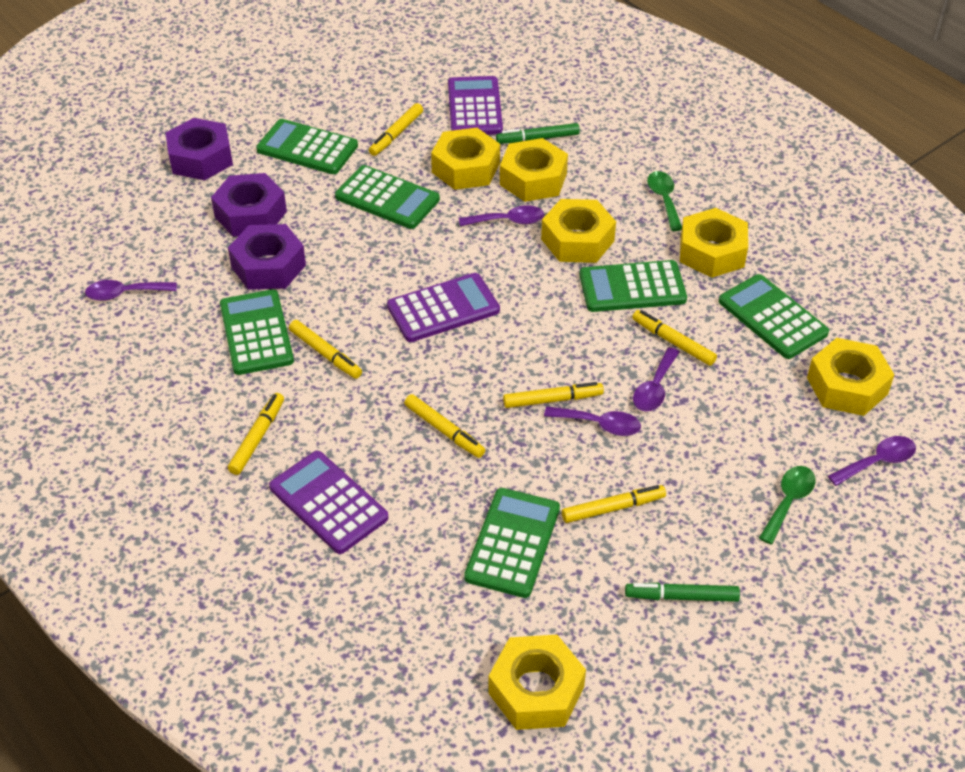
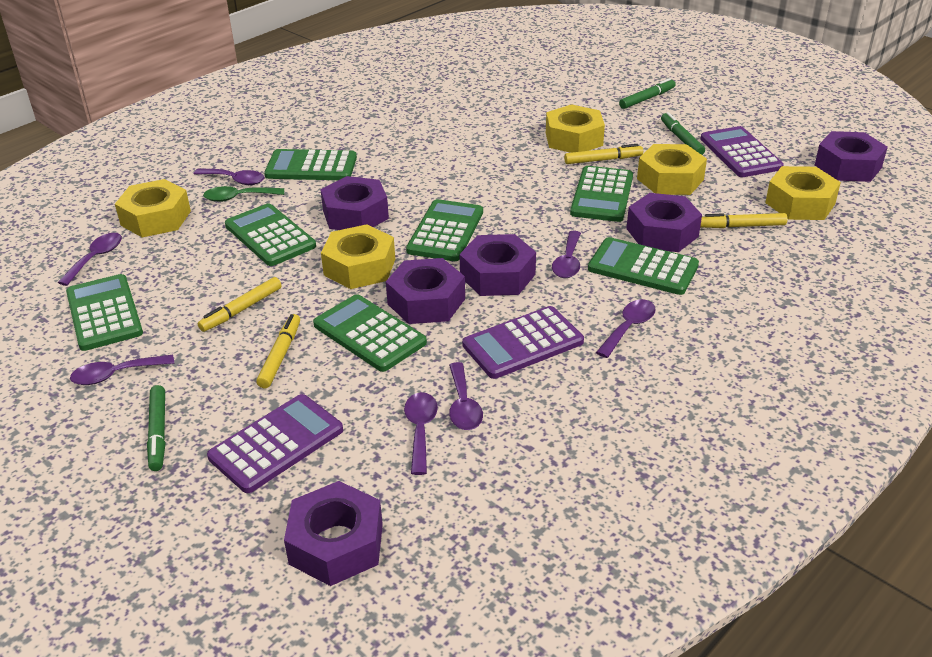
green calculator: [220,289,294,375] [256,119,358,174] [335,165,440,229] [464,488,560,598] [579,260,687,312] [719,274,829,359] = 6 -> [66,274,143,351] [225,203,316,266] [264,149,357,180] [313,294,427,372] [406,199,483,261] [570,166,633,222] [588,237,699,295] = 7
green marker: [496,123,580,144] [625,583,740,602] = 2 -> [147,385,165,471] [619,78,676,109] [661,112,705,155] = 3
green spoon: [647,171,682,231] [759,466,816,544] = 2 -> [203,186,284,202] = 1
purple nut: [165,118,233,180] [211,173,287,237] [228,224,306,290] = 3 -> [284,481,383,586] [320,176,389,230] [386,258,465,324] [459,234,536,296] [626,193,702,252] [815,131,888,182] = 6
purple spoon: [85,280,177,301] [459,205,544,226] [544,406,641,436] [633,347,680,412] [828,436,916,486] = 5 -> [58,233,122,286] [70,355,174,385] [194,168,265,185] [404,392,438,475] [449,362,483,430] [552,231,581,278] [596,299,656,358] = 7
yellow marker: [228,393,284,475] [289,320,362,379] [369,103,423,156] [404,394,485,458] [503,382,604,408] [562,485,666,523] [632,310,717,366] = 7 -> [198,277,282,332] [256,314,300,388] [564,144,643,164] [700,213,788,228] = 4
yellow nut: [431,128,500,190] [488,635,586,730] [500,138,568,202] [541,199,616,263] [680,208,748,278] [807,338,894,416] = 6 -> [115,179,191,238] [321,224,395,289] [546,104,605,153] [637,144,707,195] [765,166,841,220] = 5

